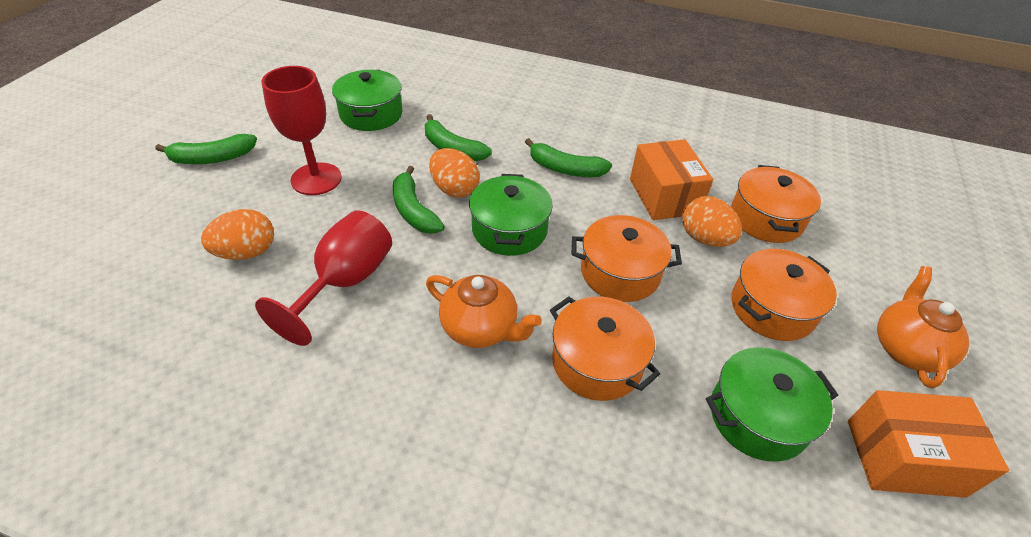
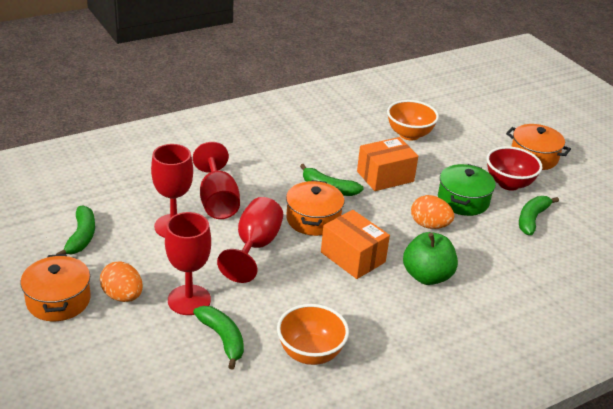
green apple: none = 0 -> [403,232,458,285] = 1
green pot: [332,70,402,131] [469,174,553,256] [706,347,838,462] = 3 -> [438,164,496,216] = 1
orange bowl: none = 0 -> [277,304,349,365] [387,100,439,141] = 2
orange egg: [201,209,274,260] [429,148,480,198] [682,196,742,247] = 3 -> [100,261,143,302] [411,195,454,229] = 2
orange pot: [550,296,660,401] [572,215,682,302] [731,165,821,243] [731,249,837,341] = 4 -> [20,254,91,321] [286,180,344,236] [506,124,571,170] = 3
orange teapot: [426,275,542,348] [877,266,969,389] = 2 -> none = 0
red bowl: none = 0 -> [487,146,542,191] = 1
red goblet: [255,210,392,346] [261,66,342,195] = 2 -> [151,144,193,238] [165,212,211,315] [193,142,240,219] [217,197,283,283] = 4

